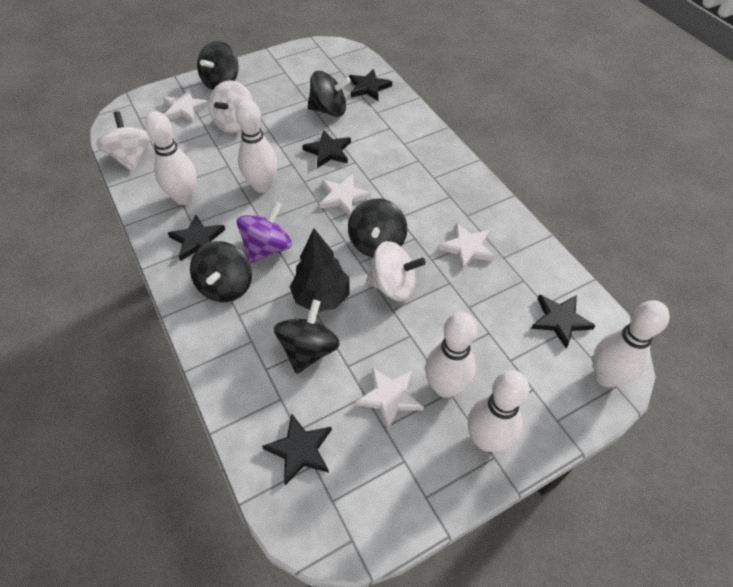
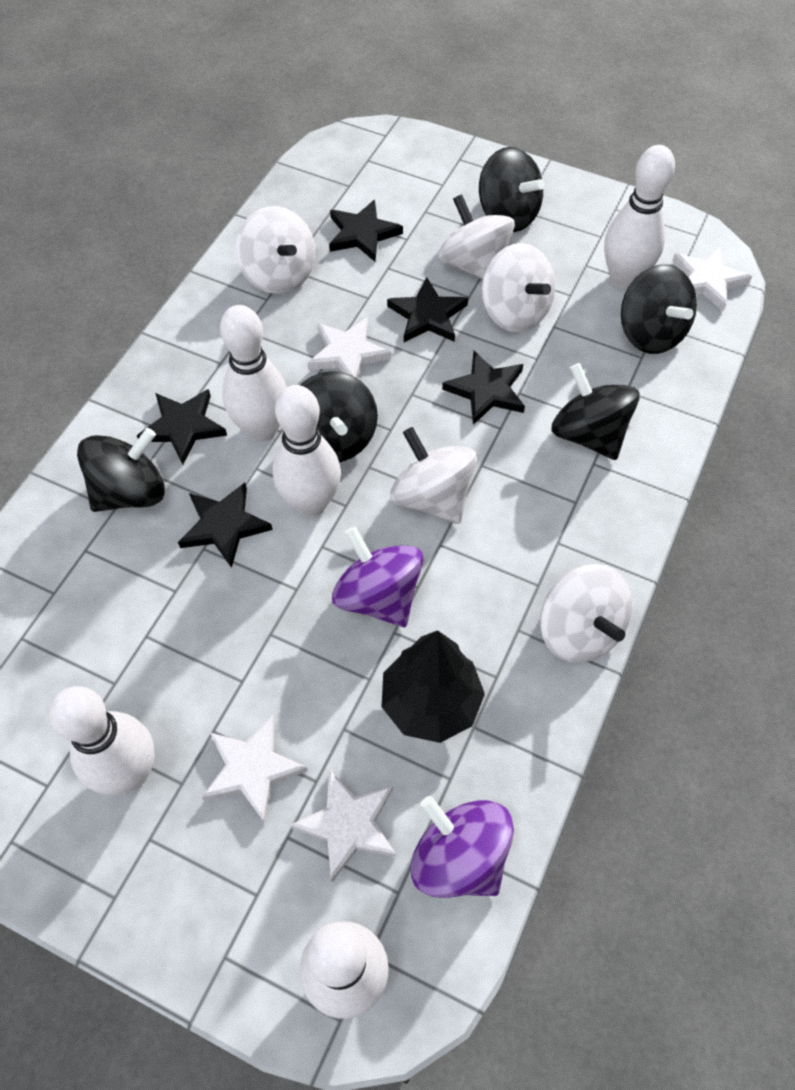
purple spinning top: [237,202,292,264] = 1 -> [332,526,424,627] [411,796,514,898] = 2
white spinning top: [96,111,151,171] [208,80,253,133] [366,241,426,302] = 3 -> [235,206,315,294] [390,427,477,524] [438,194,515,280] [482,243,555,332] [540,564,632,663] = 5

